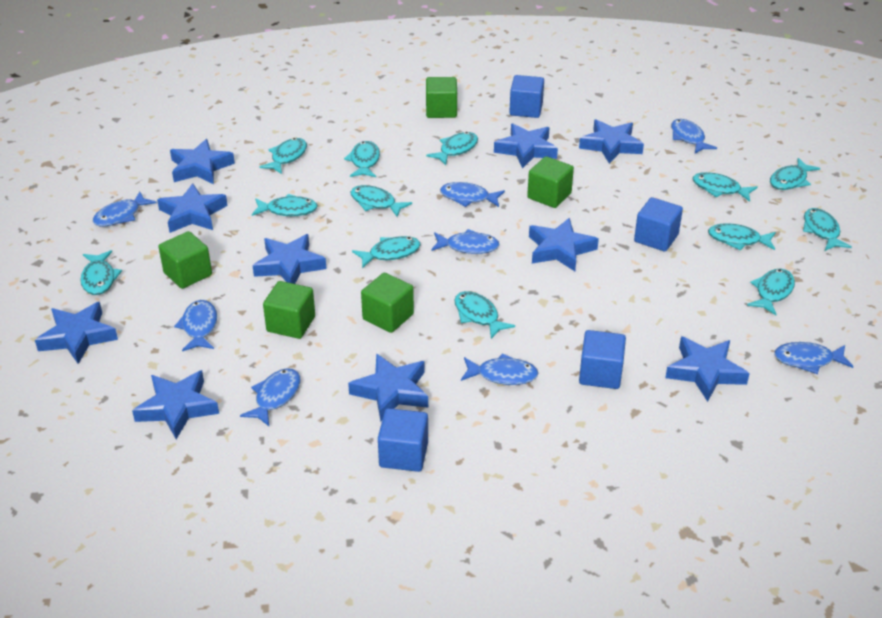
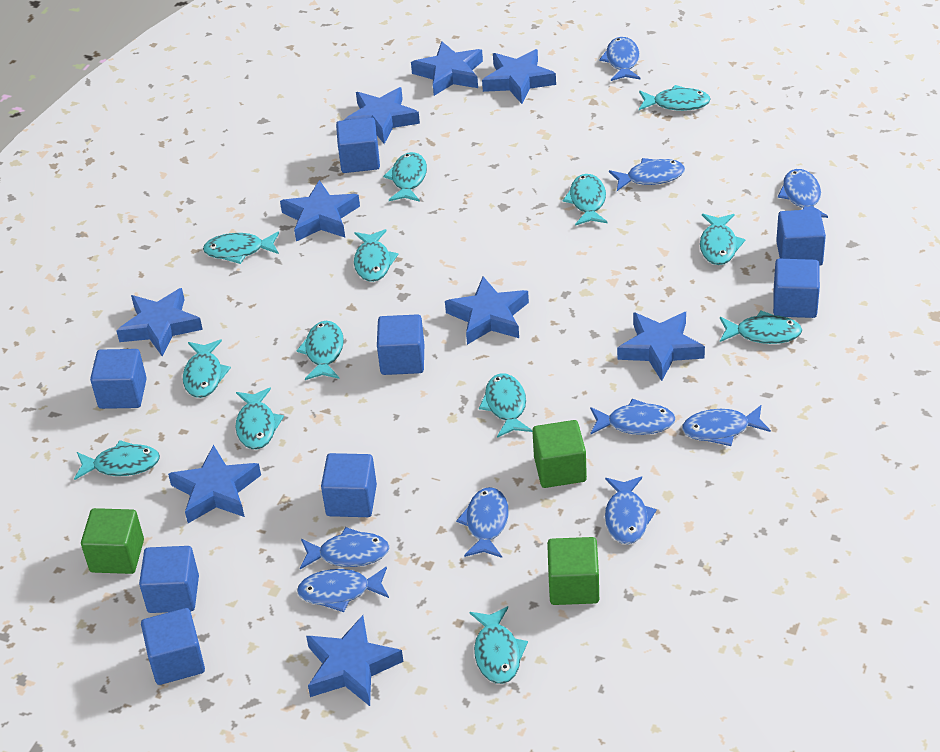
blue cube: [378,408,428,472] [509,75,544,118] [579,330,626,389] [634,197,683,251] = 4 -> [90,349,147,409] [139,546,199,613] [141,608,205,685] [321,453,377,517] [336,117,380,173] [377,314,424,375] [773,259,820,318] [776,209,826,266] = 8
blue fish: [93,191,156,227] [174,300,217,351] [240,368,301,426] [431,229,500,254] [440,182,505,207] [461,353,539,385] [671,119,717,154] [774,342,854,374] = 8 -> [297,567,389,612] [300,527,390,569] [456,487,509,558] [590,398,676,435] [599,37,640,81] [605,476,657,544] [609,158,685,191] [682,405,771,446] [778,169,828,218] = 9
blue star: [35,302,118,364] [132,370,219,439] [157,183,228,233] [170,139,235,184] [253,234,327,284] [348,353,428,421] [494,123,558,168] [529,218,599,271] [579,119,644,164] [665,336,750,402] = 10 -> [116,288,203,356] [168,445,261,523] [280,180,360,242] [306,615,404,706] [344,87,420,144] [411,41,483,96] [445,277,529,345] [482,49,556,104] [617,312,705,381] = 9
green cube: [158,231,212,289] [263,281,315,339] [361,273,414,333] [426,77,457,118] [527,156,574,208] = 5 -> [81,508,144,574] [532,420,587,488] [547,537,599,605] = 3

